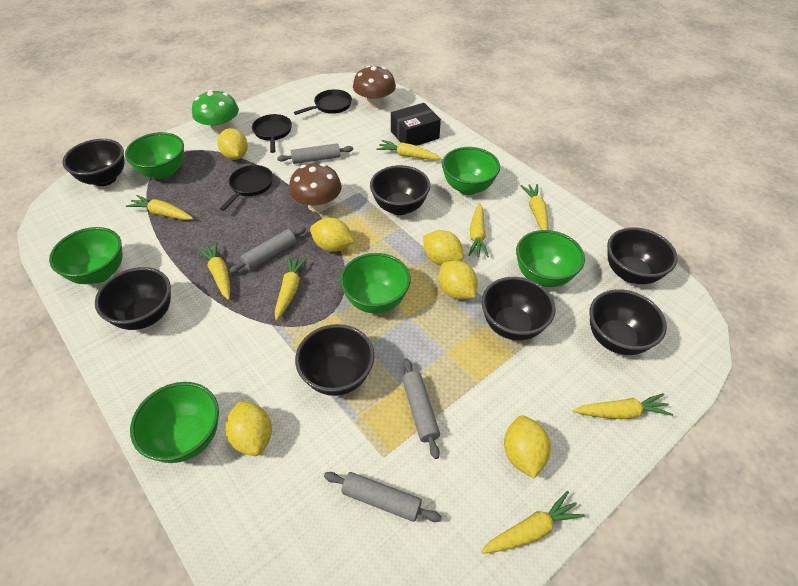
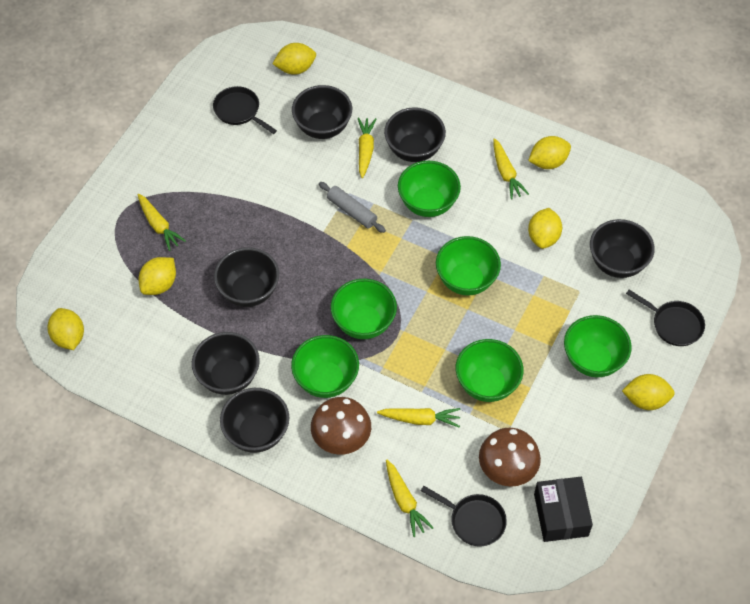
black bowl: [62,139,125,186] [95,267,171,330] [295,324,375,396] [370,165,430,215] [481,277,555,341] [590,289,667,355] [607,227,678,284] = 7 -> [192,332,260,395] [214,247,279,307] [220,388,289,453] [292,85,352,139] [384,107,446,162] [590,219,655,278] = 6
green mushroom: [192,90,239,134] = 1 -> none = 0
grey rolling pin: [229,227,306,273] [277,143,353,164] [324,472,442,522] [402,359,440,459] = 4 -> [319,182,386,233] = 1
yellow carrot: [126,195,193,220] [197,242,230,300] [275,256,308,320] [376,140,441,160] [468,203,489,257] [481,491,585,554] [520,184,548,230] [573,393,673,419] = 8 -> [138,194,186,251] [358,117,376,178] [377,408,461,427] [386,460,433,537] [493,138,529,200] = 5

